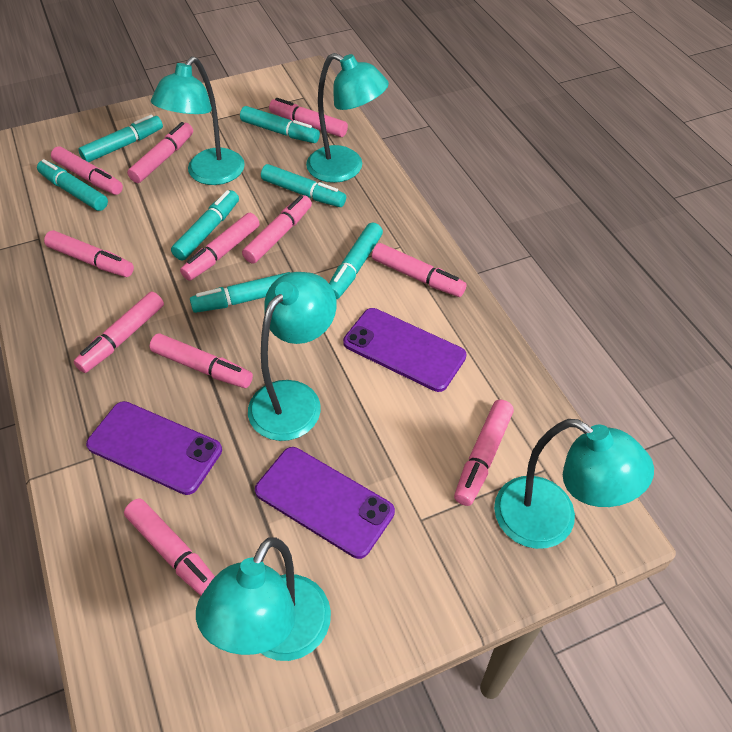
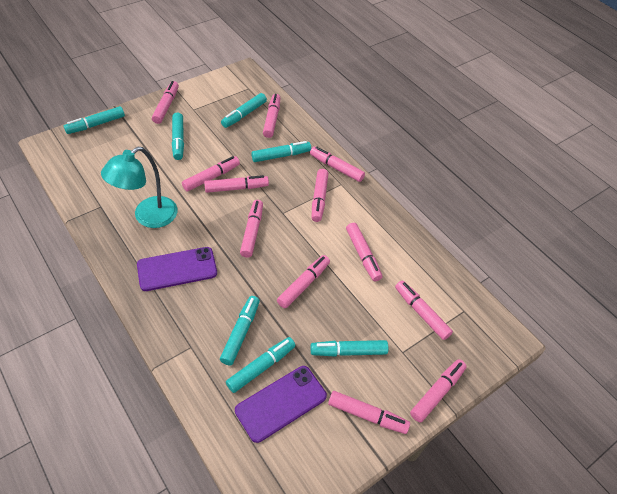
pink marker: [44,230,134,277] [51,147,123,195] [74,292,164,373] [124,499,215,596] [127,122,193,183] [150,333,253,388] [180,213,260,281] [242,195,312,264] [269,98,348,137] [372,243,467,297] [454,400,514,506] = 11 -> [152,81,179,124] [182,156,240,192] [204,175,269,193] [240,200,263,258] [263,94,281,138] [277,255,330,308] [310,146,365,182] [311,169,328,222] [328,391,410,434] [346,223,382,281] [395,280,453,340] [410,359,467,423] = 12
purple phone: [86,401,222,495] [255,447,395,559] [343,308,467,392] = 3 -> [137,247,217,291] [235,366,327,443] = 2
turquoise lamp: [151,56,245,185] [196,537,331,661] [248,272,337,441] [306,53,389,183] [494,419,654,549] = 5 -> [101,147,177,228] = 1

